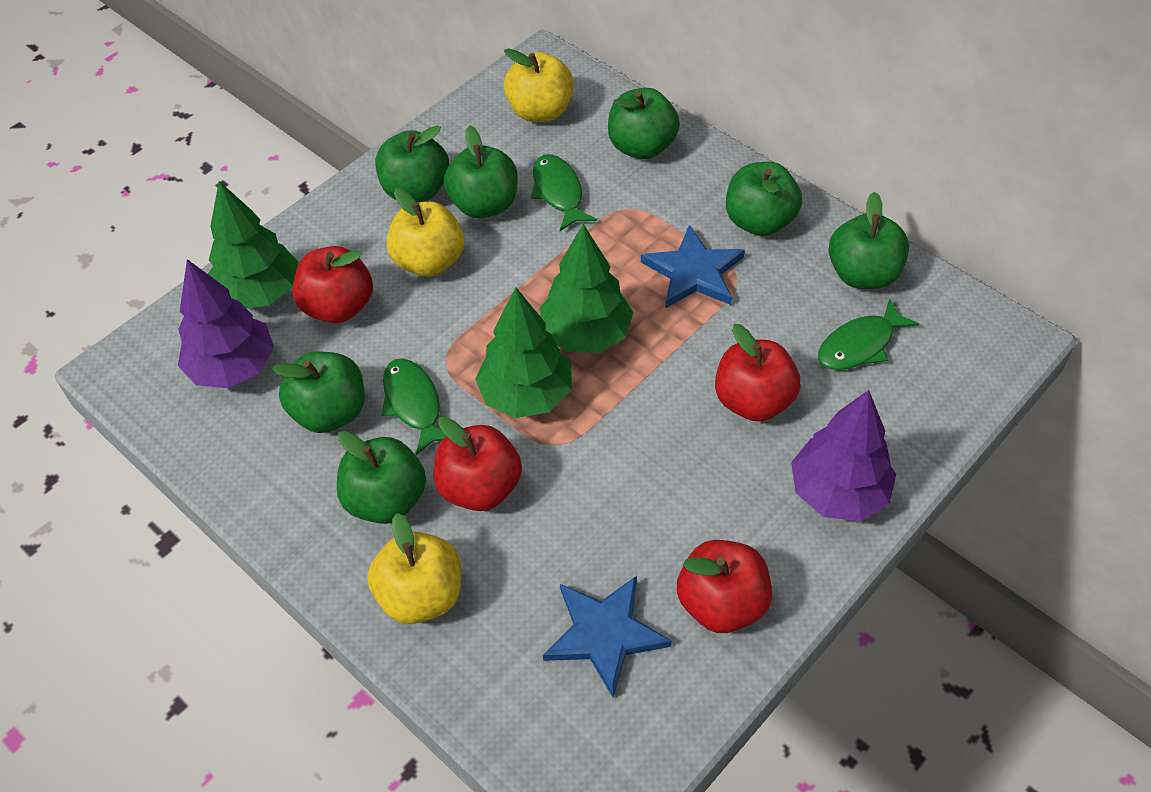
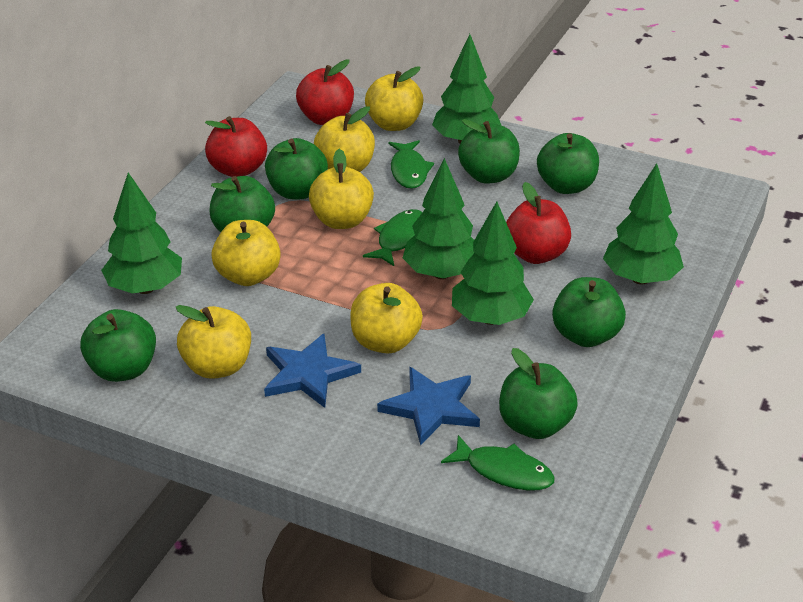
green tree: [208,181,299,309] [475,288,572,418] [540,224,633,353] = 3 -> [101,172,182,294] [403,158,475,279] [432,34,502,144] [452,202,534,325] [603,163,684,285] = 5
purple tree: [178,259,274,388] [791,390,896,521] = 2 -> none = 0
red apple: [293,246,373,323] [433,417,522,511] [677,540,772,633] [715,324,801,422] = 4 -> [205,116,267,177] [296,60,354,125] [506,182,571,264] = 3
yellow apple: [367,513,461,624] [386,188,464,277] [504,48,574,122] = 3 -> [175,305,251,379] [211,220,281,286] [309,149,374,229] [314,106,375,172] [350,283,423,354] [365,66,423,131] = 6

